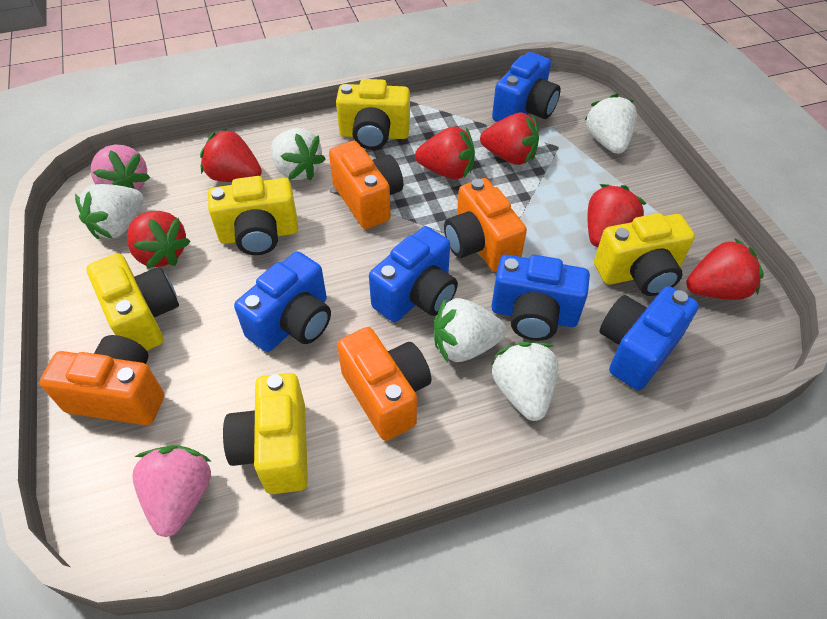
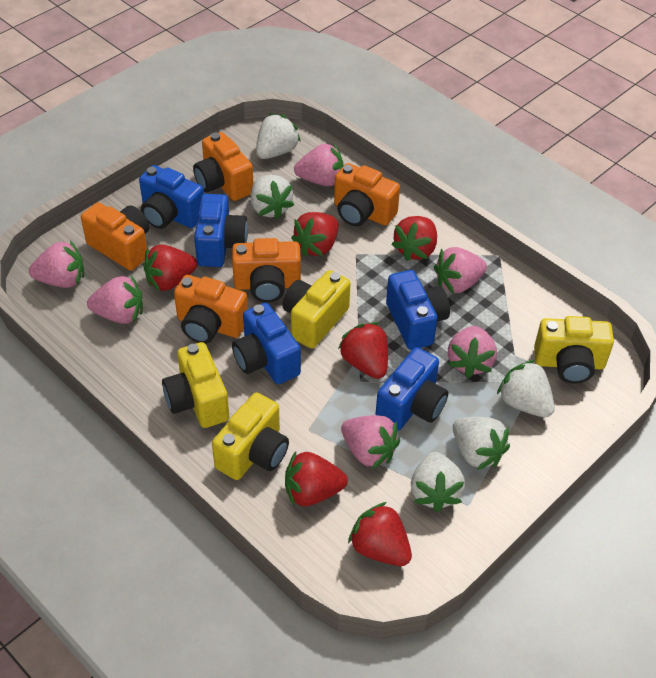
orange camera: [39,335,164,425] [329,141,403,229] [337,327,431,441] [444,178,527,272] = 4 -> [81,202,149,271] [174,275,248,344] [193,132,254,201] [232,238,301,303] [334,163,400,226] = 5
pink strawberry: [91,144,150,191] [132,445,212,537] = 2 -> [29,241,84,288] [87,275,143,324] [294,144,343,186] [341,415,400,469] [434,247,487,294] [448,326,497,378] = 6
yellow camera: [87,253,179,351] [208,176,298,255] [223,373,308,494] [336,79,410,150] [594,213,695,296] = 5 -> [162,342,229,428] [212,392,289,480] [282,270,351,349] [534,316,614,384] = 4

